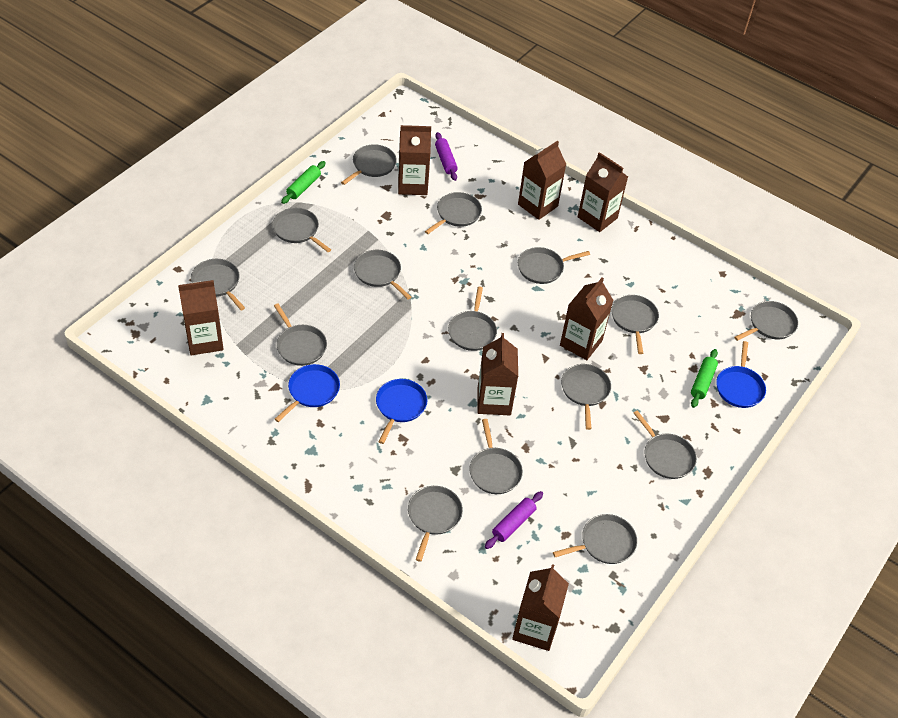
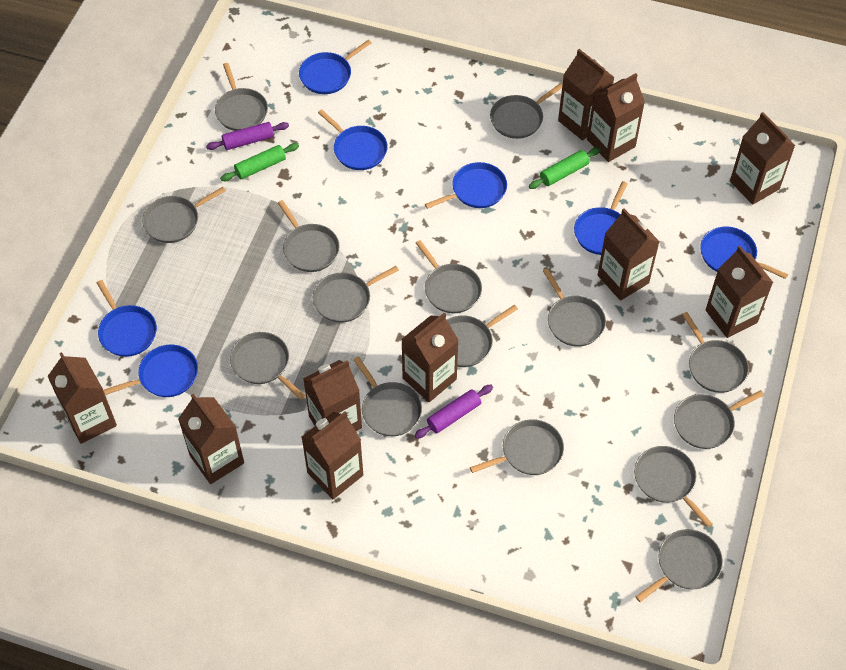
blue pan: [275,364,340,422] [376,379,427,444] [716,341,766,408] = 3 -> [97,280,157,357] [103,345,198,397] [299,40,371,94] [318,109,388,170] [425,162,507,209] [574,181,628,255] [700,226,788,279] = 7
brown carton: [178,280,224,355] [398,125,431,195] [478,333,518,415] [512,564,569,651] [518,141,567,220] [560,277,614,360] [578,152,628,232] = 7 -> [48,352,117,444] [178,394,244,484] [302,411,363,499] [303,360,362,431] [401,313,459,402] [558,49,615,140] [587,73,645,162] [598,209,660,301] [706,246,773,338] [730,112,796,205] = 10

